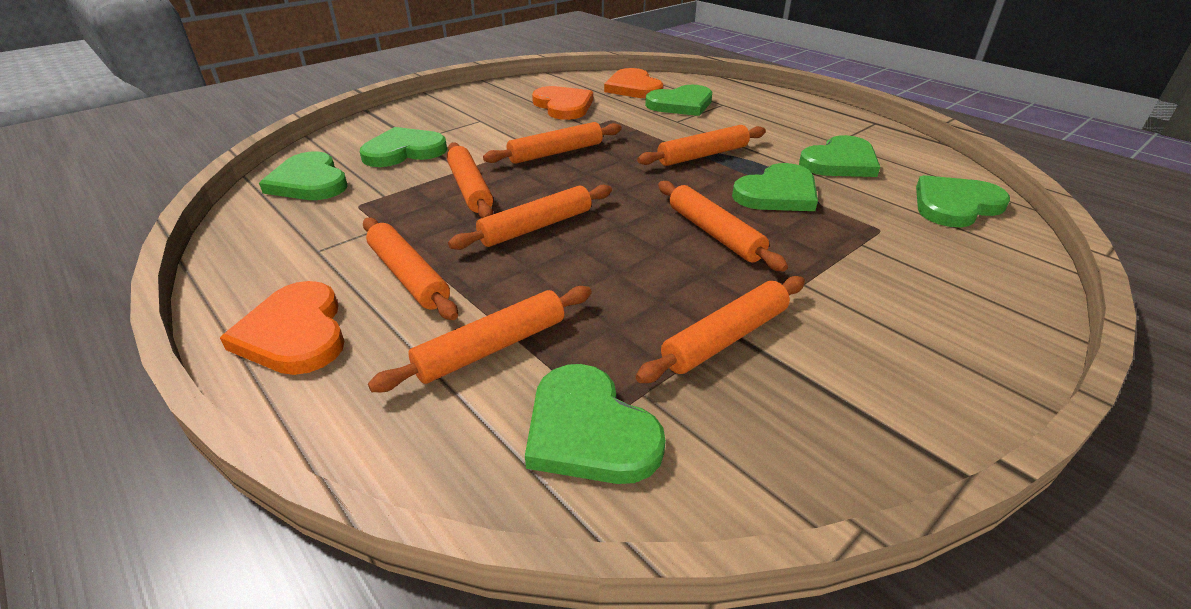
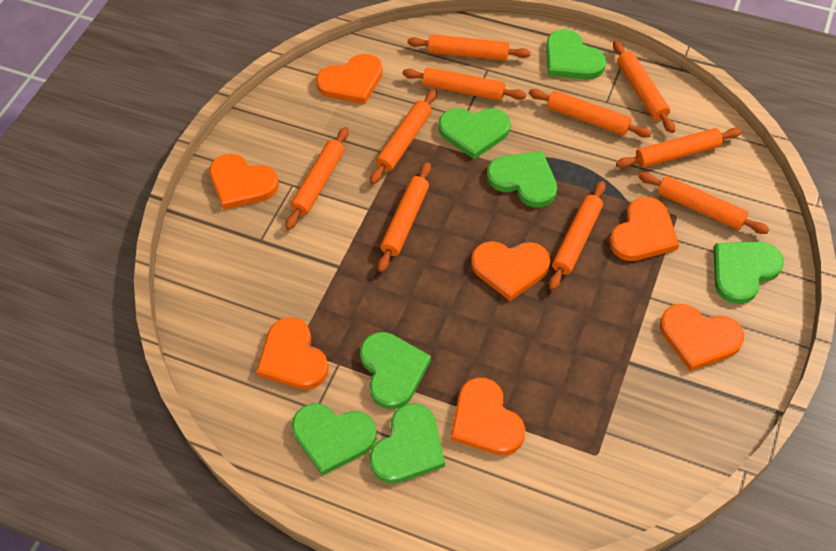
orange heart: [220,281,344,375] [532,86,593,120] [604,68,664,98] = 3 -> [209,153,279,210] [256,317,329,390] [316,54,383,104] [451,378,525,455] [471,241,550,301] [610,197,679,261] [660,304,744,371] = 7
orange rolling pin: [363,217,458,320] [368,286,592,392] [447,142,493,218] [448,185,612,250] [483,122,622,164] [636,276,805,383] [637,125,766,166] [658,181,788,271] = 8 -> [285,127,349,230] [370,90,437,184] [377,162,431,272] [402,67,526,101] [407,34,531,61] [529,89,652,138] [549,181,606,290] [613,40,675,133] [616,128,742,168] [638,172,770,234] = 10

